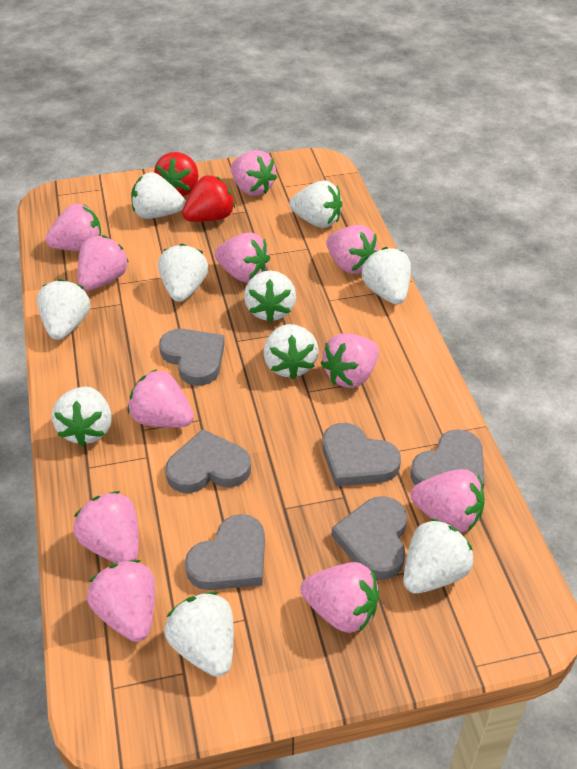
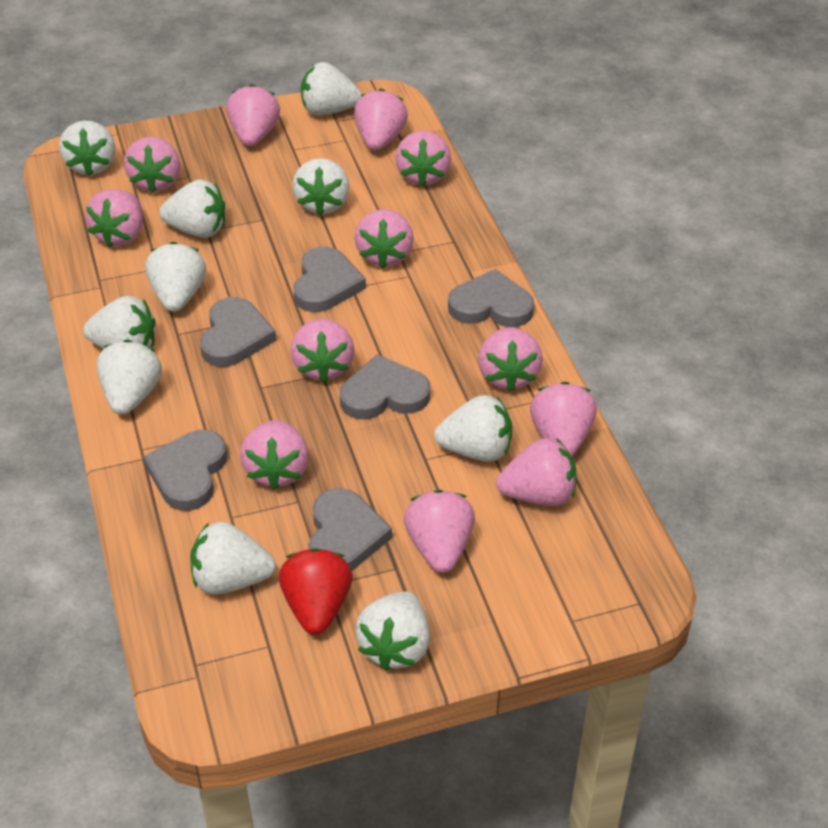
pink strawberry: [45,204,101,251] [73,491,139,563] [78,235,128,291] [87,560,155,642] [128,369,194,428] [215,232,270,283] [231,150,277,196] [300,562,379,633] [320,333,379,388] [326,225,378,274] [411,469,485,533] = 11 -> [85,190,143,247] [124,137,180,193] [226,84,280,146] [240,420,309,490] [290,318,354,382] [354,89,408,150] [355,209,414,268] [395,131,451,187] [404,490,475,573] [478,327,543,392] [496,438,576,506] [530,382,597,457] = 12
red strawberry: [154,152,199,196] [182,175,235,222] = 2 -> [279,548,353,635] = 1

